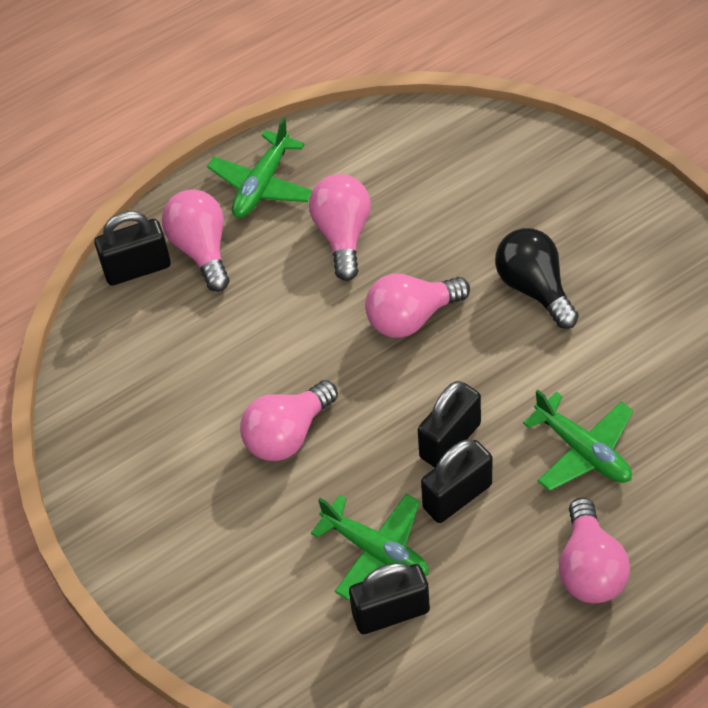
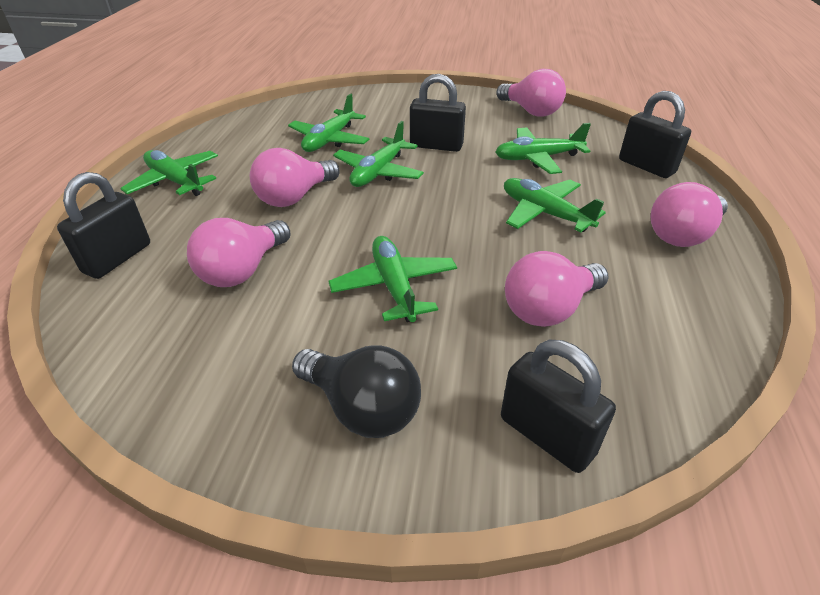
green plane: [207,118,313,218] [311,494,428,600] [523,390,633,491] = 3 -> [120,150,218,196] [288,93,370,152] [328,236,457,322] [333,121,424,187] [496,123,591,174] [504,178,606,233] = 6

